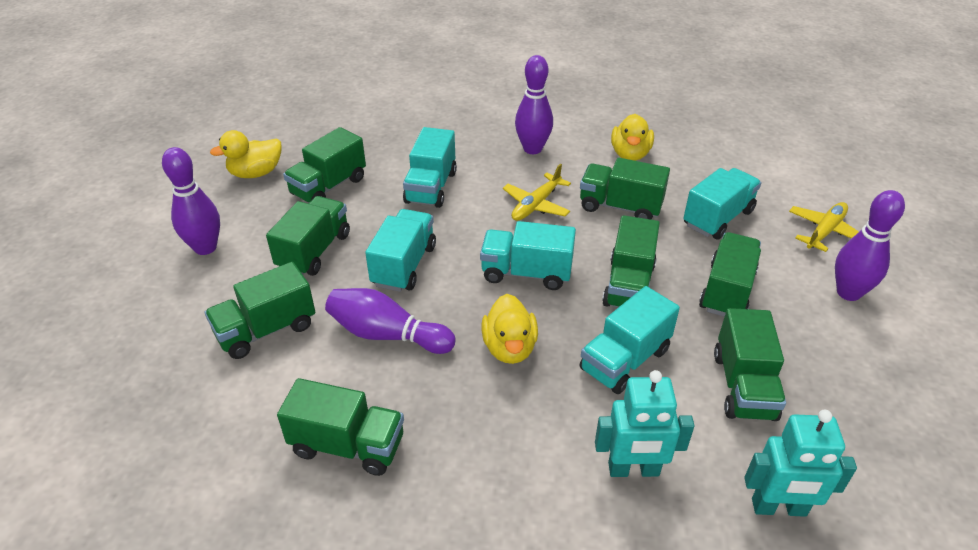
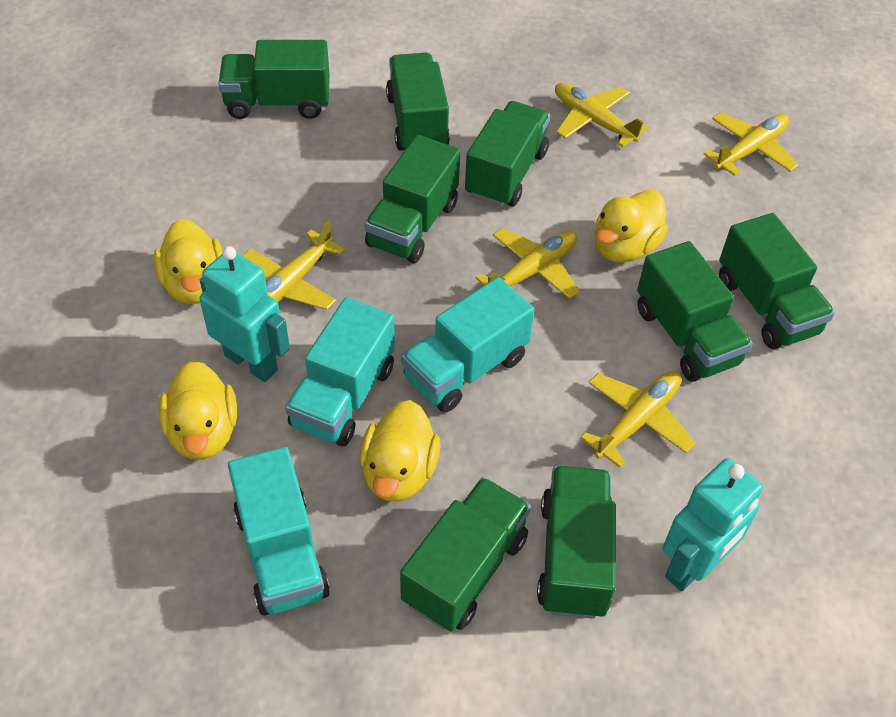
purple bowling pin: [162,147,220,255] [325,288,455,354] [515,55,553,154] [835,190,905,301] = 4 -> none = 0
turquoise truck: [365,209,436,292] [403,127,457,208] [480,221,576,290] [579,286,680,394] [683,168,761,240] = 5 -> [228,447,330,615] [285,297,395,446] [401,277,534,413] = 3
yellow duck: [210,130,282,178] [481,294,538,364] [611,114,654,161] = 3 -> [153,219,223,304] [159,361,237,460] [360,400,440,502] [595,190,668,263] = 4
yellow plane: [503,163,571,221] [789,202,859,252] = 2 -> [242,220,345,310] [476,228,580,299] [555,83,649,147] [580,371,696,468] [704,112,798,176] = 5

